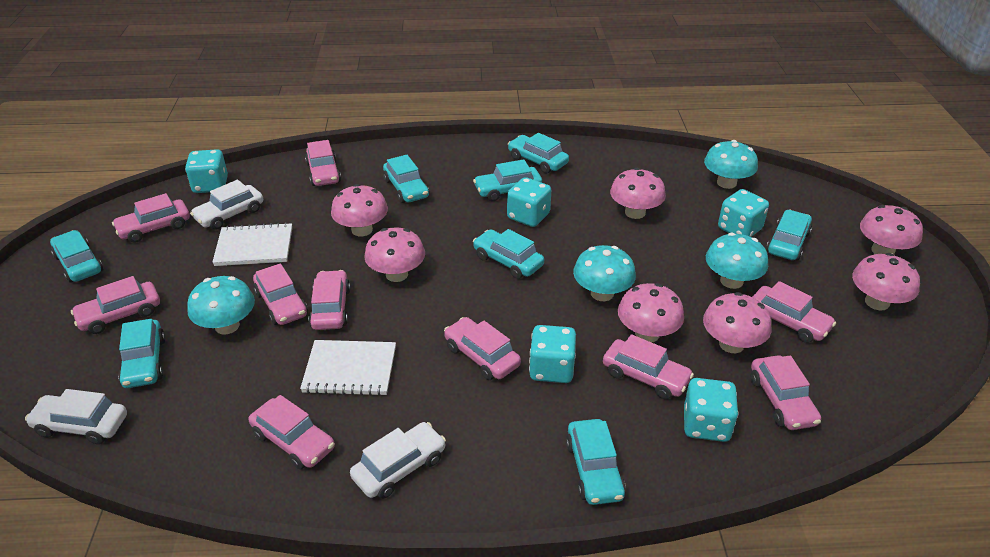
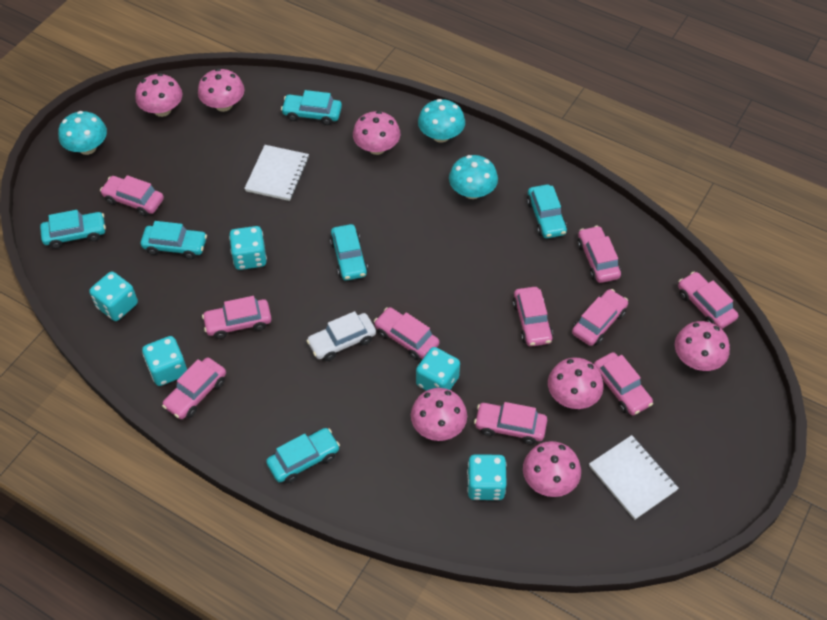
turquoise car: [50,230,103,283] [118,319,166,388] [383,155,429,203] [473,159,542,201] [473,229,544,279] [508,133,569,174] [566,419,626,505] [766,210,812,260] = 8 -> [40,210,106,249] [141,221,207,259] [266,428,340,483] [281,90,342,125] [330,224,368,281] [527,185,567,238] = 6
turquoise mushroom: [187,276,255,334] [573,245,636,301] [704,140,758,189] [706,233,768,289] = 4 -> [58,111,107,155] [418,99,465,143] [449,155,498,199] = 3
white car: [25,389,127,444] [190,180,263,230] [350,422,446,499] = 3 -> [306,311,376,361] = 1

